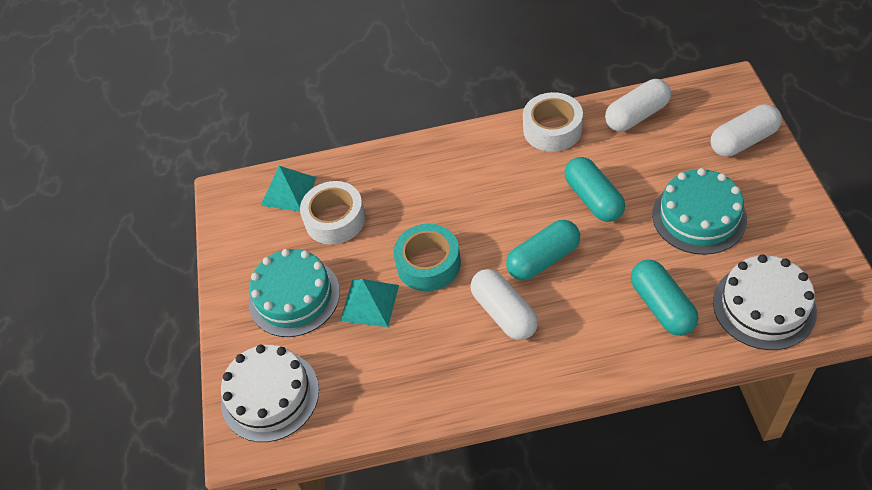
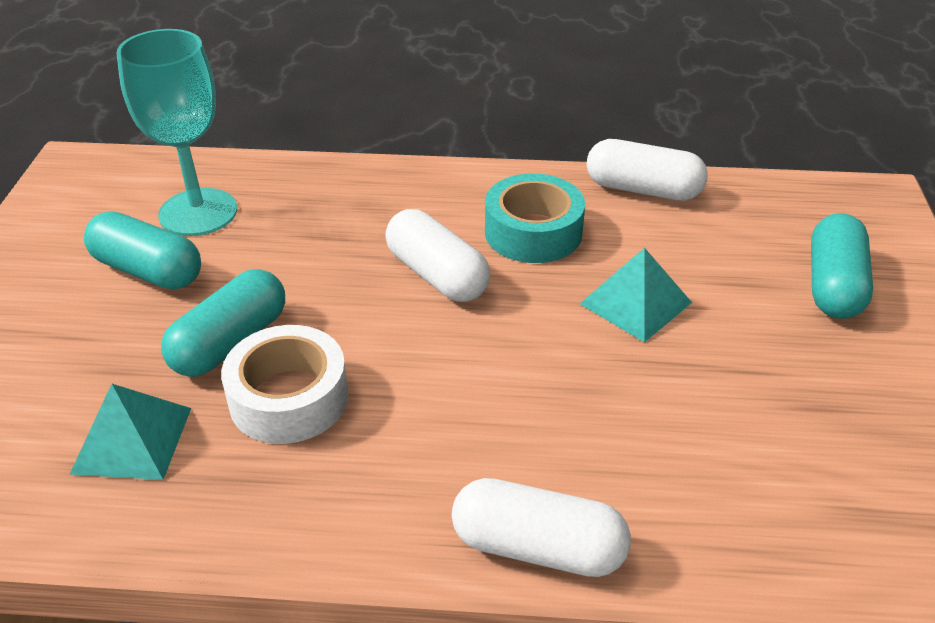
turquoise cake: [249,249,340,337] [652,168,747,255] = 2 -> none = 0
turquoise goblet: none = 0 -> [116,29,237,236] = 1
white cake: [221,345,319,442] [713,254,817,350] = 2 -> none = 0
white tape: [300,181,366,245] [523,92,583,152] = 2 -> [221,325,348,444] = 1

